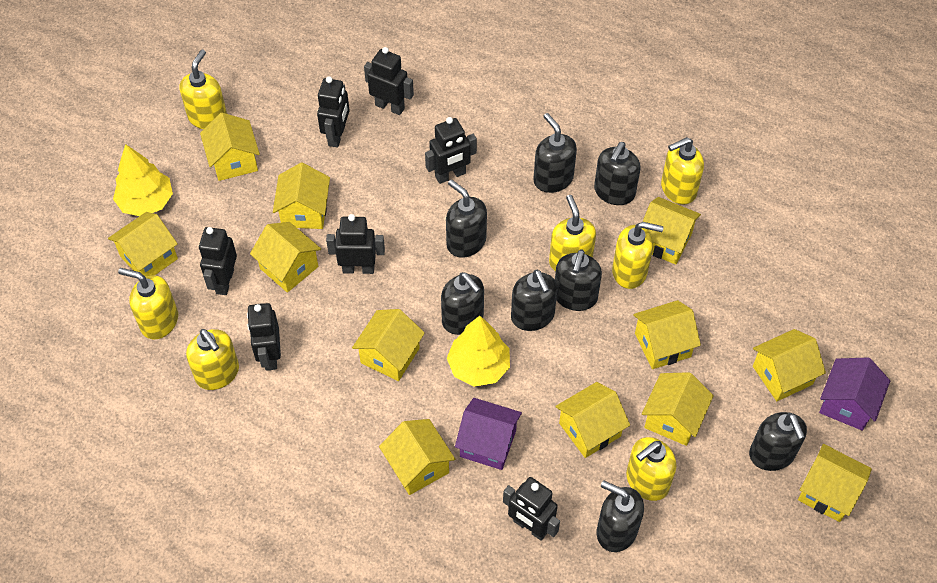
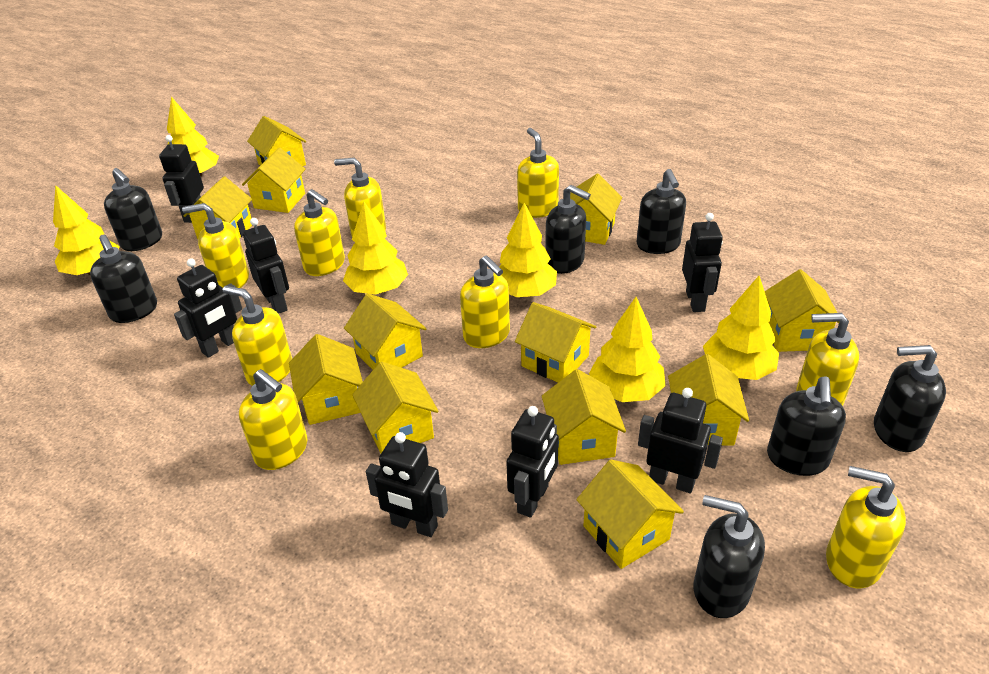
black soap dispenser: [441,272,484,335] [446,179,487,258] [511,270,557,331] [533,113,577,193] [555,250,602,311] [594,142,640,205] [597,480,644,552] [749,412,807,471] = 8 -> [90,235,157,323] [104,168,162,251] [545,185,591,274] [637,169,686,254] [694,495,765,618] [767,376,846,476] [874,345,946,452] = 7
purple house: [455,398,522,470] [819,357,890,431] = 2 -> none = 0
yellow soap dispenser: [118,268,178,340] [180,49,227,129] [186,329,239,390] [549,195,596,271] [612,222,664,289] [626,437,676,501] [661,137,704,204] = 7 -> [182,203,249,288] [223,286,292,386] [239,369,307,470] [294,189,345,276] [334,158,386,237] [460,255,510,348] [517,128,559,218] [796,313,859,406] [826,466,906,589] = 9
yellow tree: [113,144,173,216] [447,316,510,387] = 2 -> [53,185,120,275] [167,97,219,177] [343,201,408,295] [499,203,557,297] [589,297,665,402] [703,276,779,380] = 6

